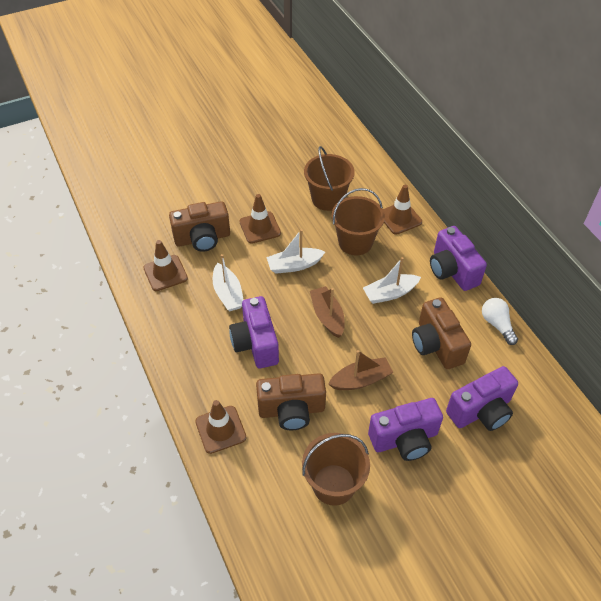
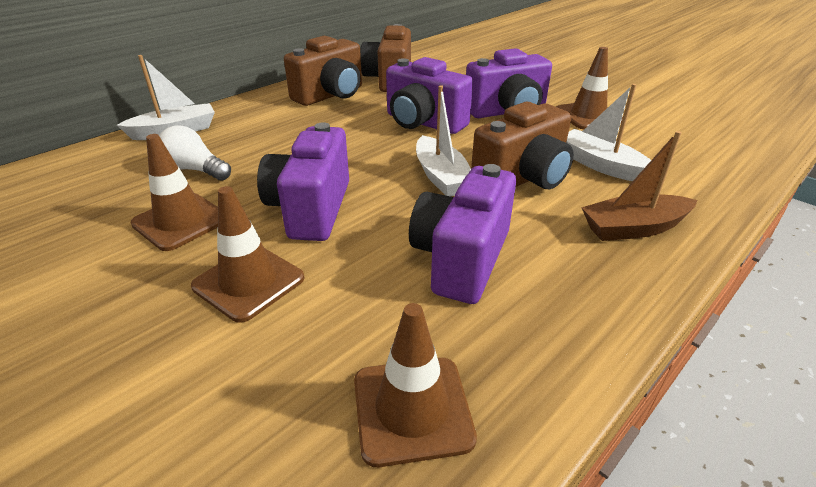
brown boat: [310,286,345,338] [328,350,393,390] = 2 -> [581,131,697,241] = 1
brown bucket: [302,433,370,506] [304,146,355,211] [331,188,385,255] = 3 -> none = 0

